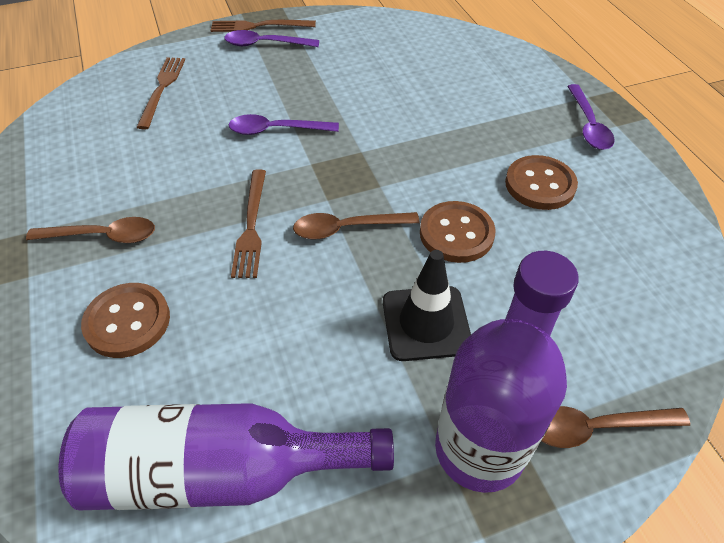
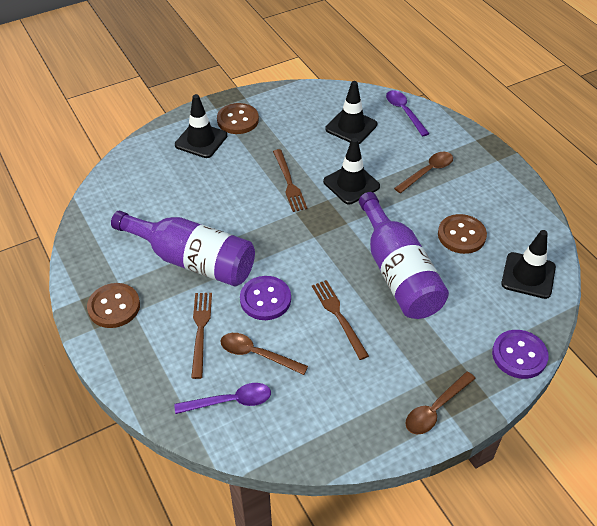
black traffic cone: [383,250,471,361] = 1 -> [175,94,227,158] [323,138,380,204] [325,81,377,144] [501,230,556,299] = 4
purple button: none = 0 -> [240,276,291,320] [492,330,549,379] = 2
purple spoon: [224,30,319,47] [229,114,339,135] [567,84,615,150] = 3 -> [174,383,271,414] [386,90,430,136] = 2

